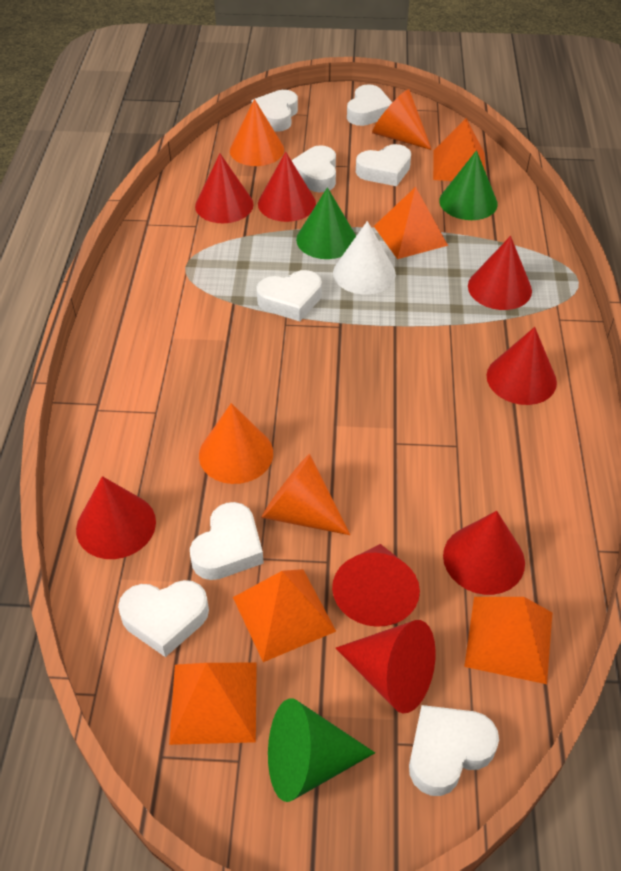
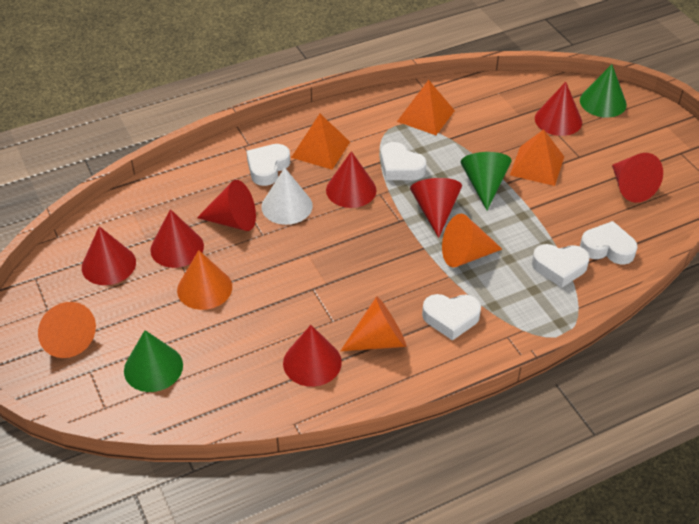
orange pyramid: [169,663,257,745] [233,569,336,662] [374,187,448,259] [433,118,485,181] [464,597,552,684] = 5 -> [291,114,350,170] [397,80,455,135] [510,129,564,186] = 3
white heart: [118,580,209,657] [190,502,264,580] [252,90,298,132] [257,270,322,321] [291,145,336,193] [347,84,392,126] [356,144,411,186] [409,705,499,796] = 8 -> [246,144,290,186] [381,142,426,180] [422,294,481,341] [532,244,590,288] [580,221,638,265] = 5

